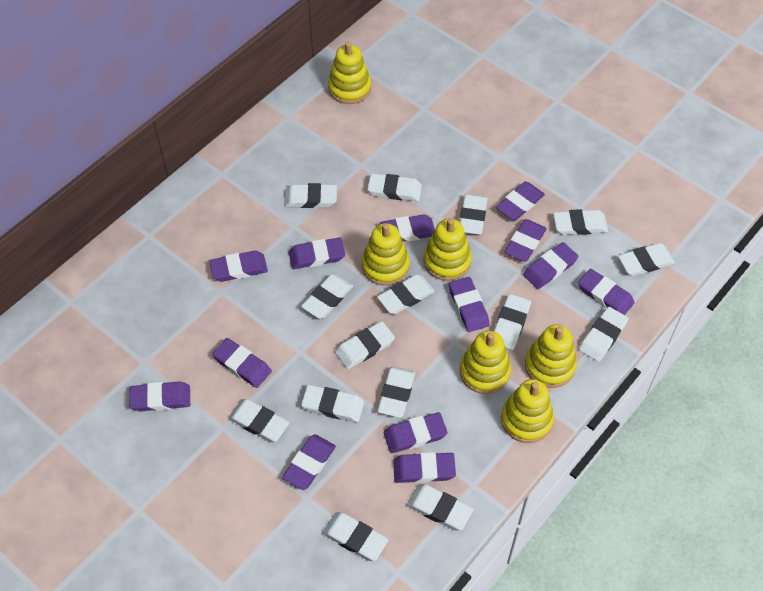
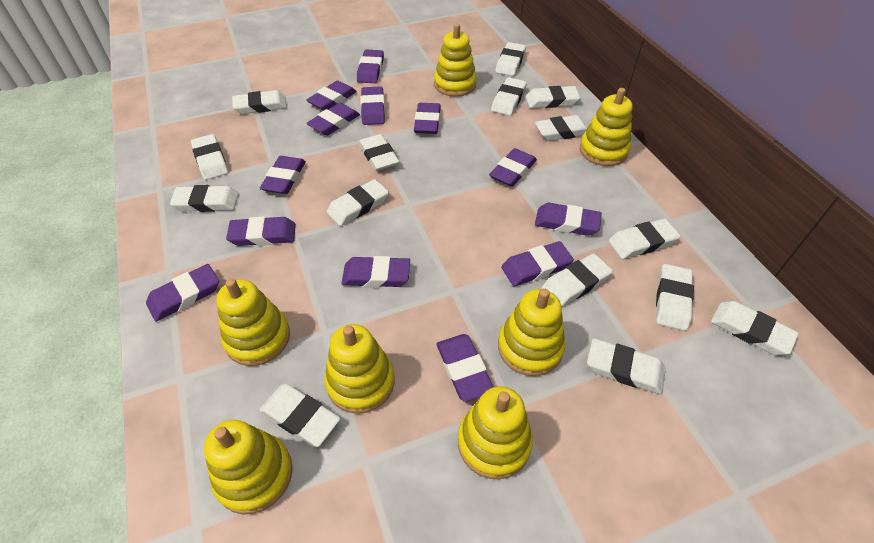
yellow stacking toy: [328,42,371,104] [361,223,410,286] [423,218,472,281] [460,331,511,394] [501,379,554,443] [525,325,577,388] = 6 -> [204,420,293,514] [216,278,290,366] [324,324,395,414] [434,24,477,97] [458,386,533,480] [498,288,565,376] [580,88,633,166] = 7

